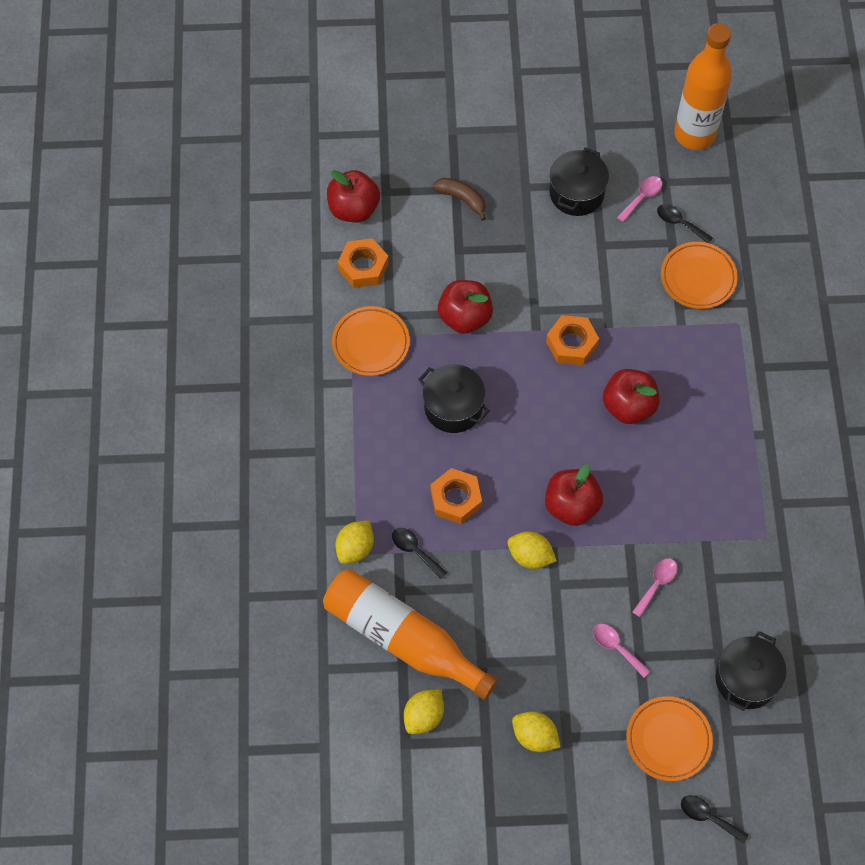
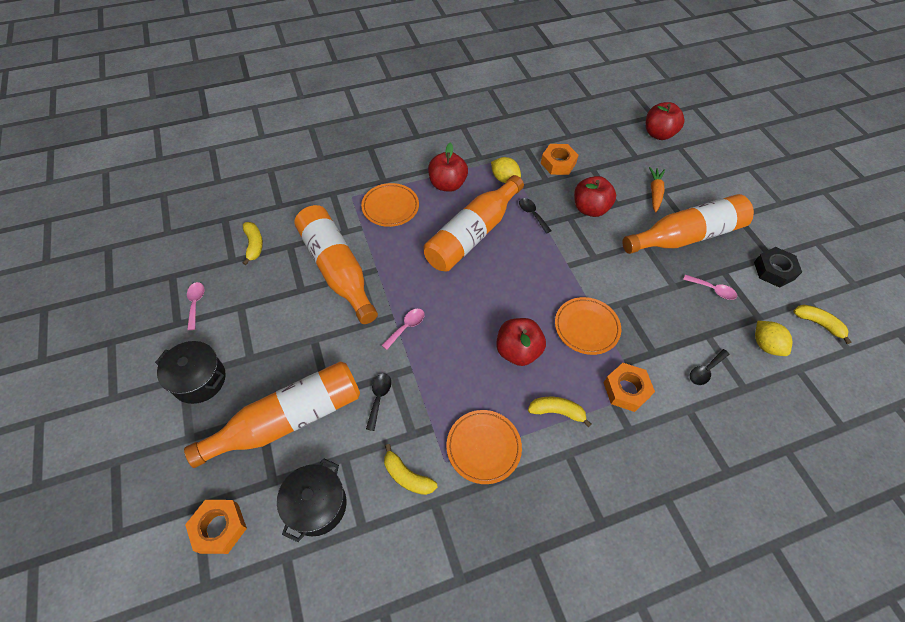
black nut: none = 0 -> [754,247,802,288] = 1
black pot: [418,364,490,433] [549,147,609,216] [715,631,787,711] = 3 -> [155,341,226,404] [277,458,346,542] = 2
brown banana: [433,178,486,221] = 1 -> none = 0
orange bottle: [323,569,498,700] [674,23,732,150] = 2 -> [184,361,360,468] [294,205,378,324] [424,175,524,272] [622,194,754,254] = 4
orange carrot: none = 0 -> [649,167,665,212] = 1
yellow banana: none = 0 -> [243,222,263,265] [384,444,437,495] [528,397,592,427] [793,305,851,344] = 4
yellow lemon: [335,520,374,564] [404,689,444,734] [507,531,557,569] [512,711,560,752] = 4 -> [491,157,521,183] [755,321,792,356] = 2

